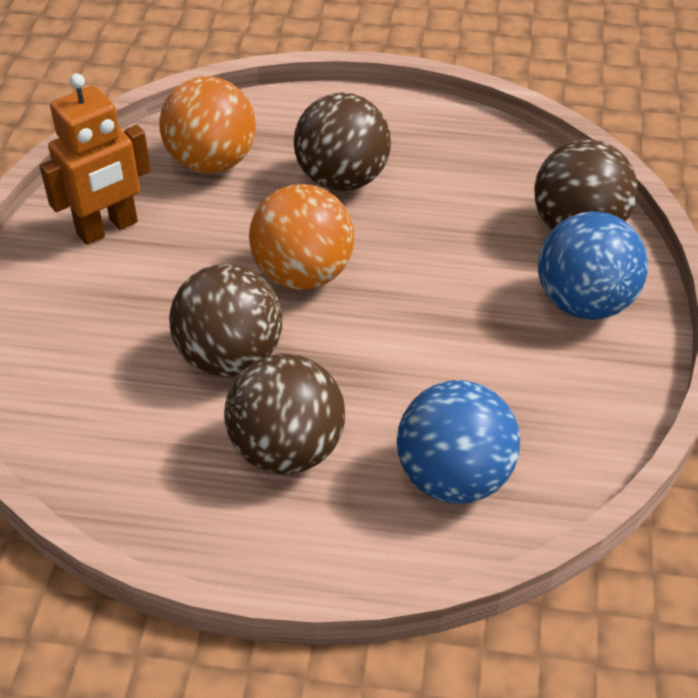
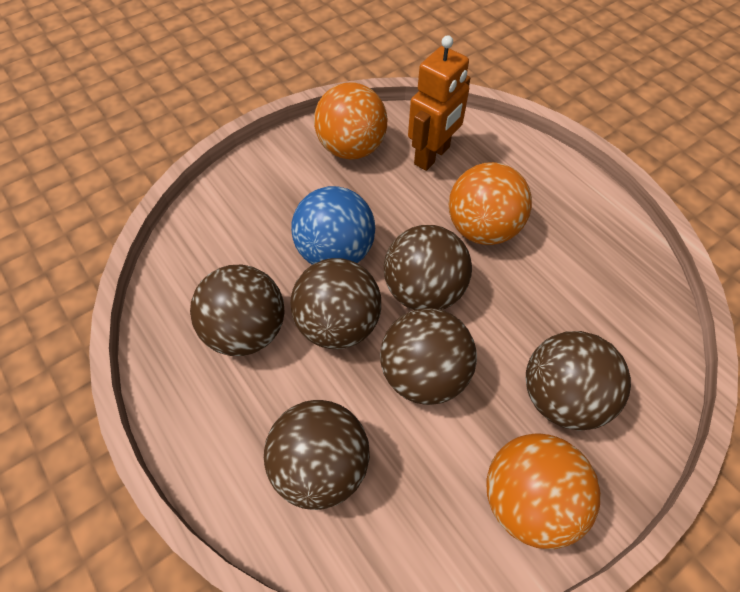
blue ball: [397,380,520,504] [538,211,648,320] = 2 -> [291,186,375,265] = 1
brown ball: [169,264,282,376] [224,353,345,474] [294,92,391,191] [534,139,638,230] = 4 -> [190,265,285,356] [264,400,370,510] [290,258,381,349] [380,308,477,405] [384,225,472,310] [526,331,631,431] = 6
orange ball: [159,76,256,173] [249,184,355,290] = 2 -> [314,82,387,160] [449,162,532,245] [486,433,601,549] = 3

